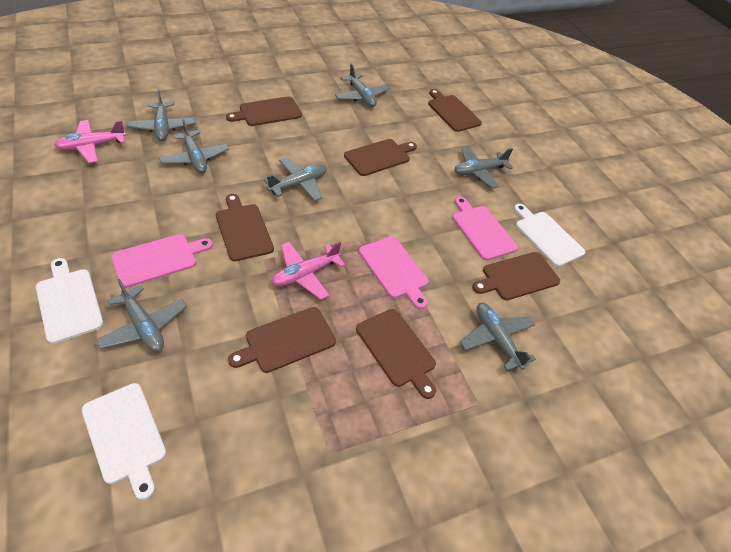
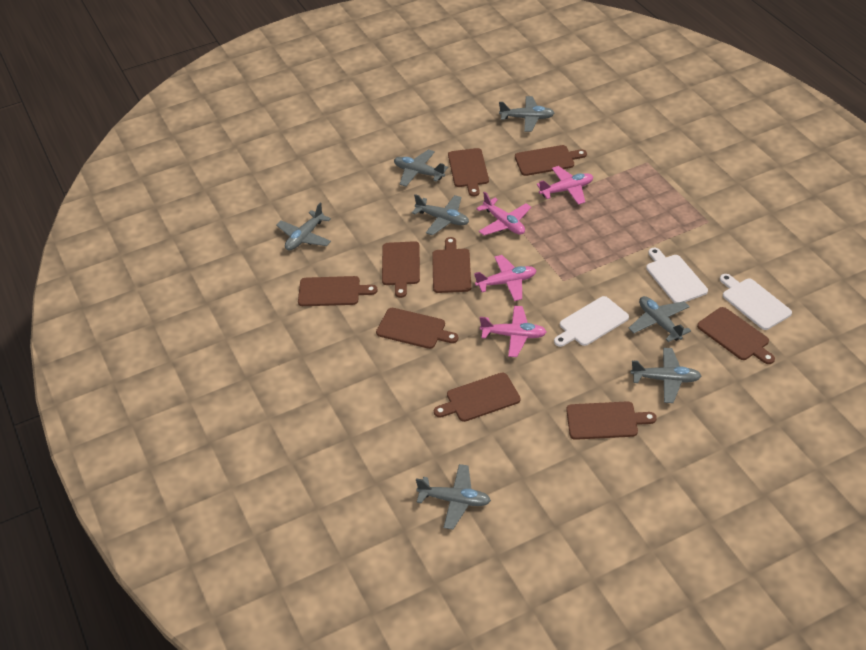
brown cutting board: [216,194,274,261] [226,96,302,126] [228,307,336,373] [344,139,417,176] [356,309,436,399] [428,89,482,132] [472,252,560,300] = 7 -> [298,276,378,306] [376,308,458,349] [382,241,420,298] [432,237,471,293] [434,373,521,422] [448,148,489,197] [515,145,587,176] [566,401,657,440] [697,307,775,364] = 9
pink cutting board: [111,234,213,288] [359,236,429,309] [452,197,518,260] = 3 -> none = 0
pink plane: [54,120,126,163] [272,241,345,300] = 2 -> [474,255,537,301] [476,191,531,235] [480,306,547,357] [537,166,593,205] = 4

